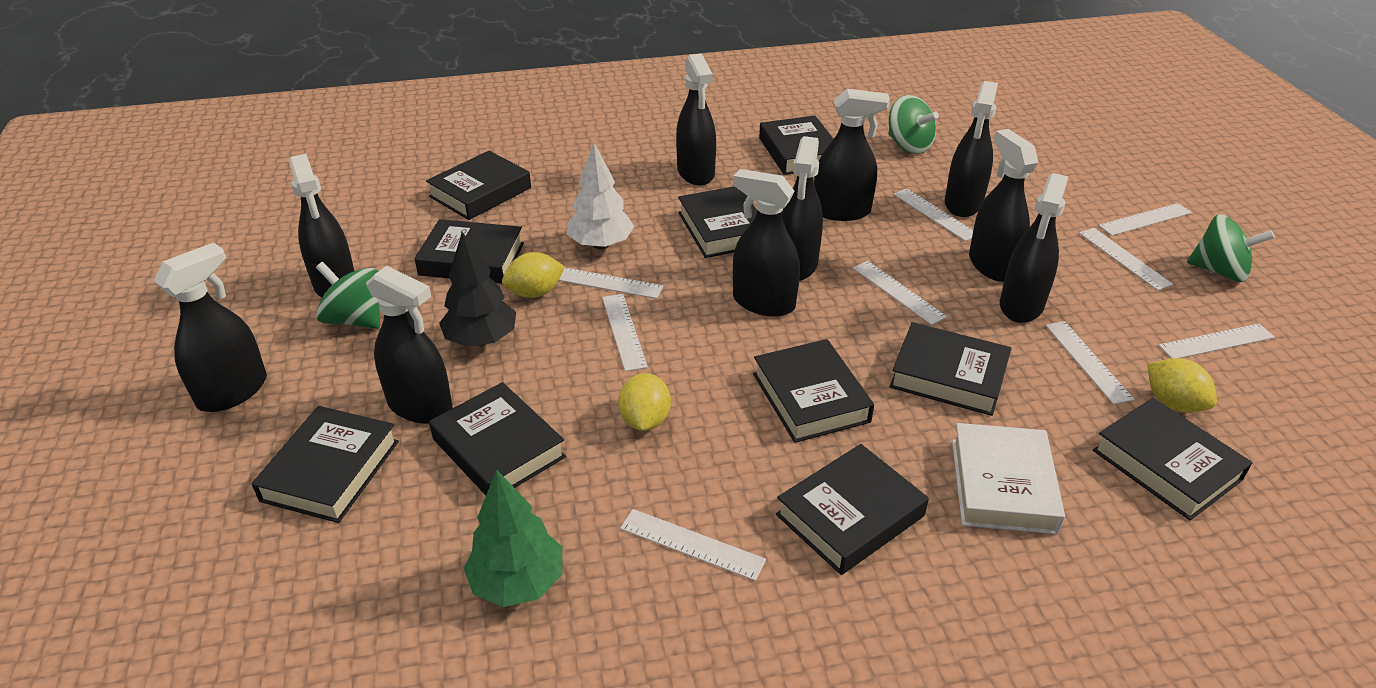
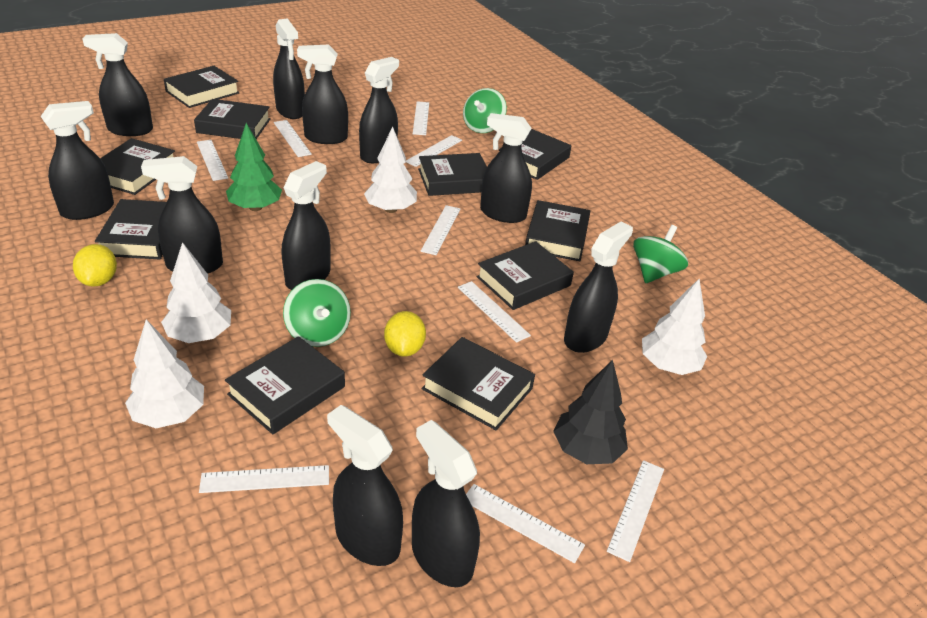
black spray bottle: [154,242,267,412] [289,154,354,297] [366,266,453,424] [676,53,716,185] [733,169,800,317] [782,136,823,281] [814,89,890,221] [945,81,998,217] [969,129,1038,282] [1000,173,1068,323] = 10 -> [41,101,114,220] [82,33,153,136] [141,156,223,274] [273,18,305,119] [282,161,331,290] [297,45,348,144] [327,405,403,566] [359,57,399,163] [412,420,480,587] [480,113,532,223] [564,221,633,353] = 11
white book: [952,423,1065,534] = 1 -> none = 0
white tree: [567,143,634,249] = 1 -> [125,319,204,428] [161,242,231,343] [364,127,417,213] [642,279,707,375] = 4
yellow lemon: [502,252,565,298] [618,373,671,431] [1148,358,1217,413] = 3 -> [73,244,117,287] [384,311,426,357] = 2

